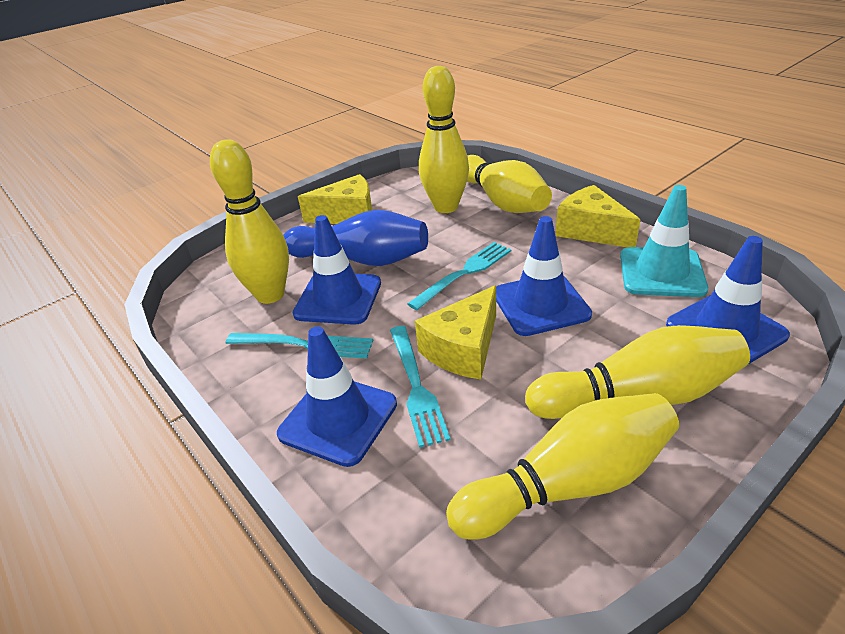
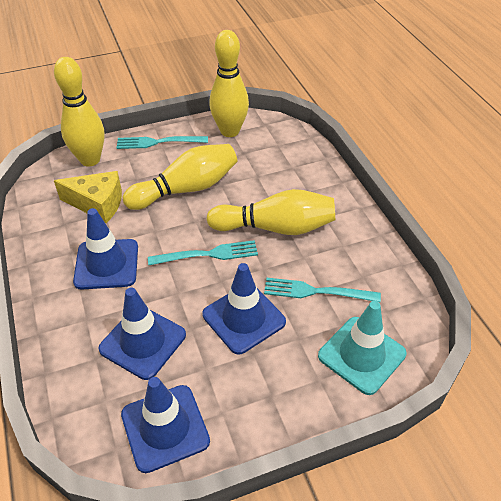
blue bowling pin: [283,210,428,266] = 1 -> none = 0
yellow bowling pin: [210,140,289,304] [419,66,469,213] [446,393,679,540] [467,155,552,213] [525,325,750,419] = 5 -> [54,57,104,166] [123,144,237,210] [206,189,335,235] [209,30,249,137] = 4
yellow cheese: [298,174,372,224] [415,285,496,379] [556,185,641,247] = 3 -> [54,171,122,223] = 1

